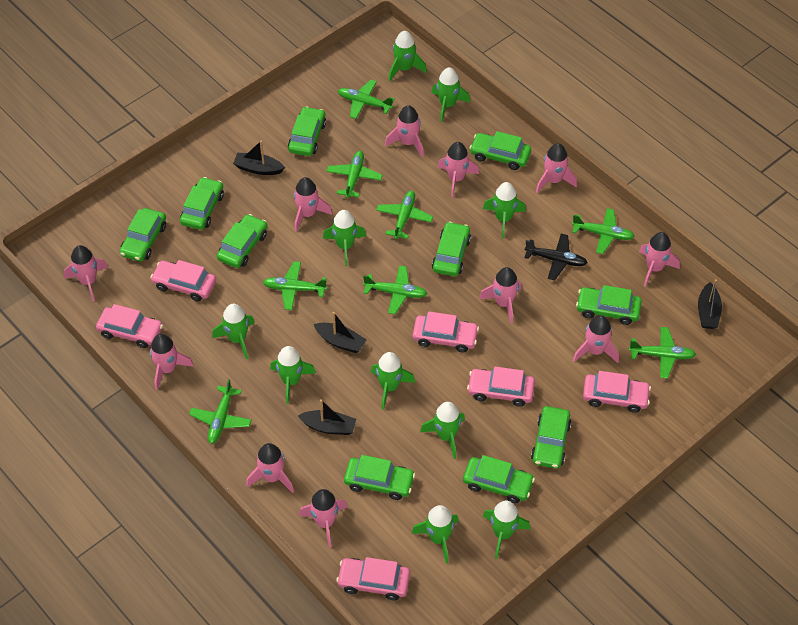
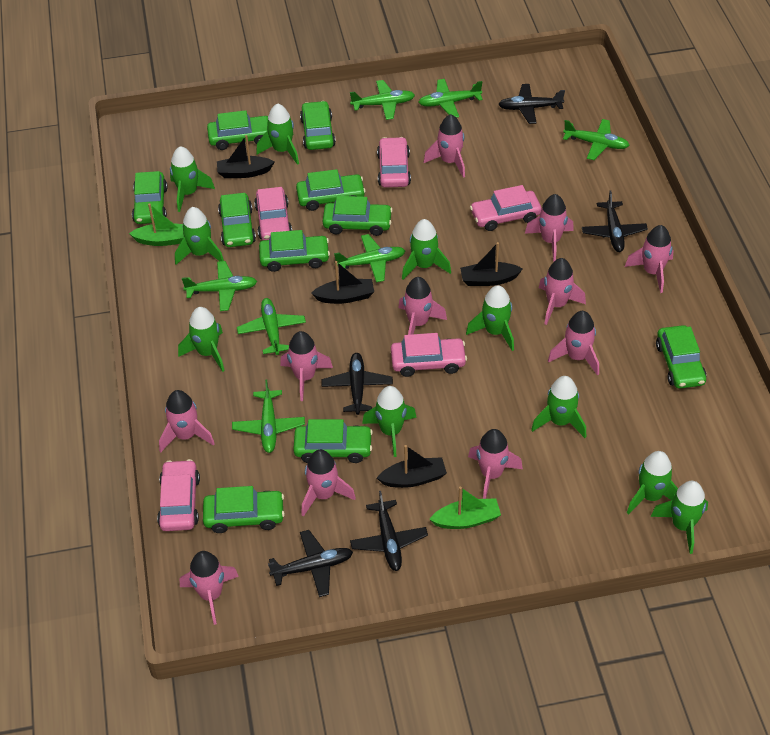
black plane: [525,234,587,280] = 1 -> [268,530,353,597] [322,353,393,415] [350,491,428,571] [498,84,565,124] [582,191,648,252] = 5
green boat: none = 0 -> [129,203,184,246] [429,487,501,529] = 2
green plane: [189,379,252,444] [263,261,327,310] [326,151,383,198] [338,80,395,119] [363,265,427,314] [376,191,433,239] [572,208,635,254] [629,327,696,378] = 8 -> [182,261,257,311] [232,379,305,453] [237,298,306,355] [334,234,405,282] [350,80,415,120] [418,79,483,118] [563,119,630,160] = 7
pink car: [96,304,163,348] [150,260,216,301] [336,557,410,601] [413,311,479,352] [467,367,535,407] [583,371,651,413] = 6 -> [157,459,200,531] [254,187,292,240] [377,137,411,188] [391,333,467,377] [470,185,541,231] = 5

